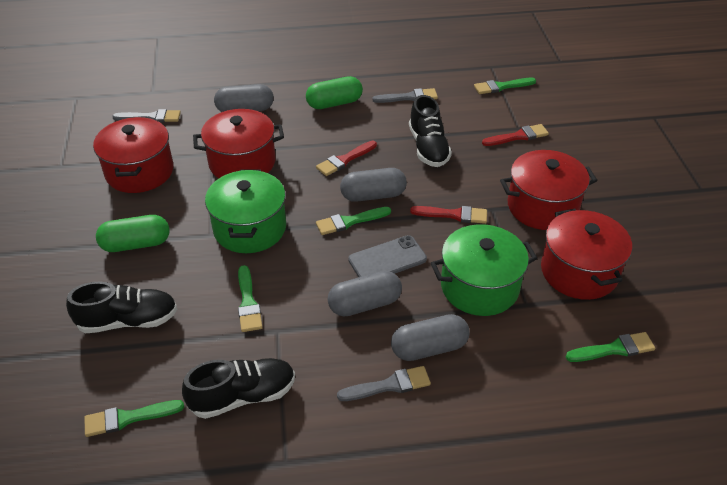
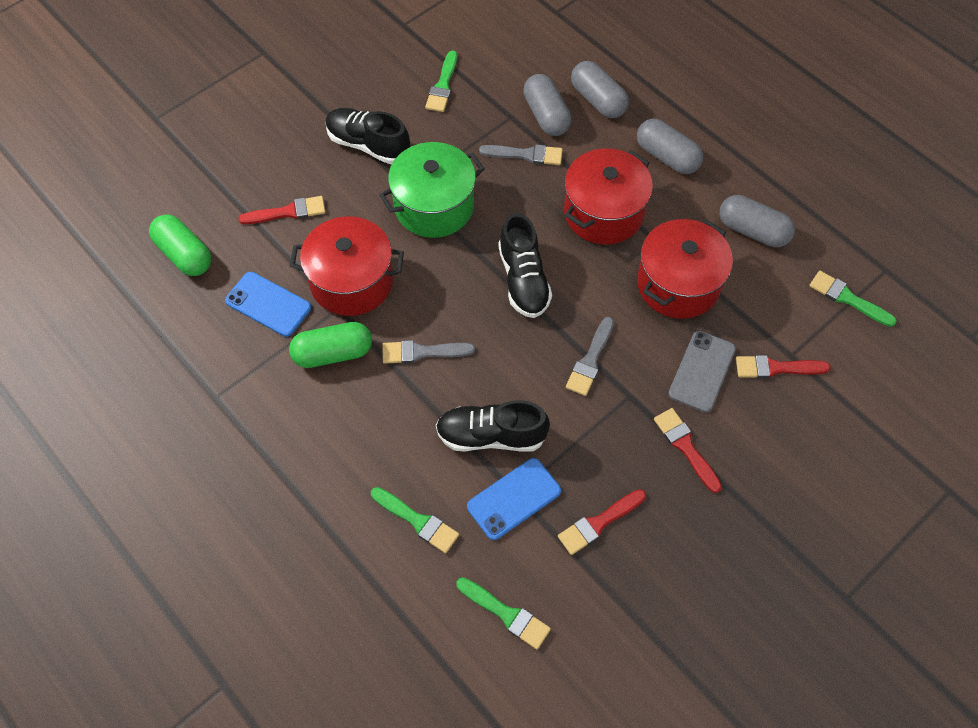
blue phone: none = 0 -> [225,272,311,337] [467,458,561,540] = 2
green brush: [84,400,184,437] [238,265,263,332] [316,207,391,235] [474,78,536,94] [566,332,655,362] = 5 -> [371,487,459,553] [425,51,457,112] [456,577,551,649] [809,271,897,327] = 4
green pot: [205,169,286,253] [431,224,537,316] = 2 -> [379,142,485,238] = 1
red brush: [316,141,377,176] [410,206,487,224] [482,124,549,146] = 3 -> [238,196,325,224] [558,489,646,555] [654,408,722,493] [736,355,831,378] = 4
red pot: [93,117,173,193] [193,109,284,178] [500,150,597,230] [541,209,632,300] = 4 -> [290,216,404,316] [564,148,653,244] [637,219,733,319] = 3

